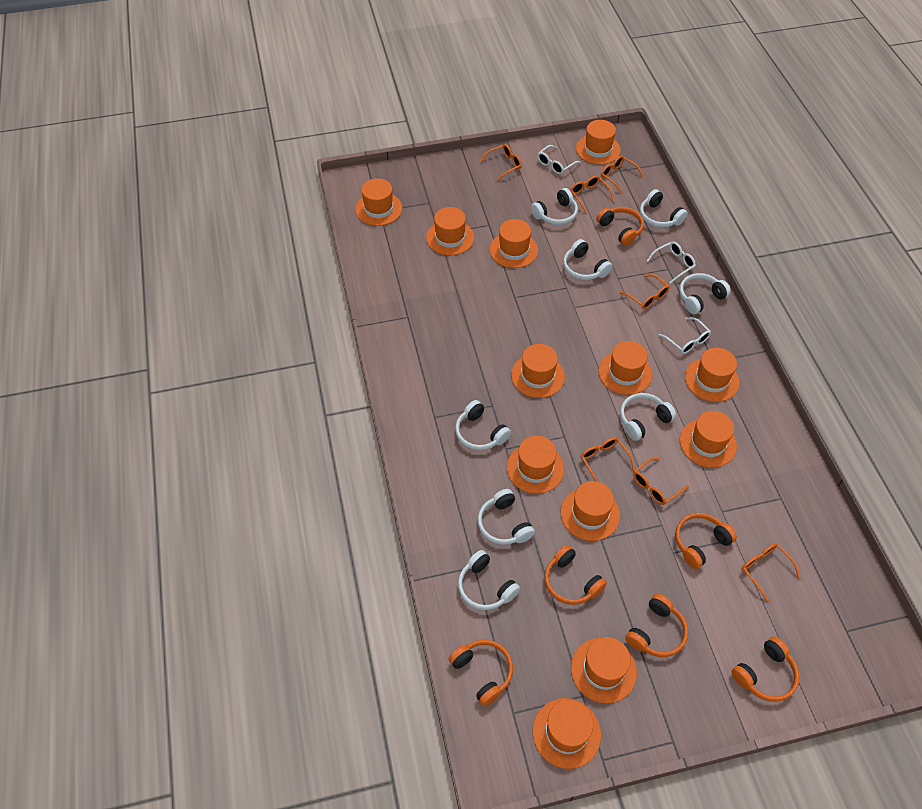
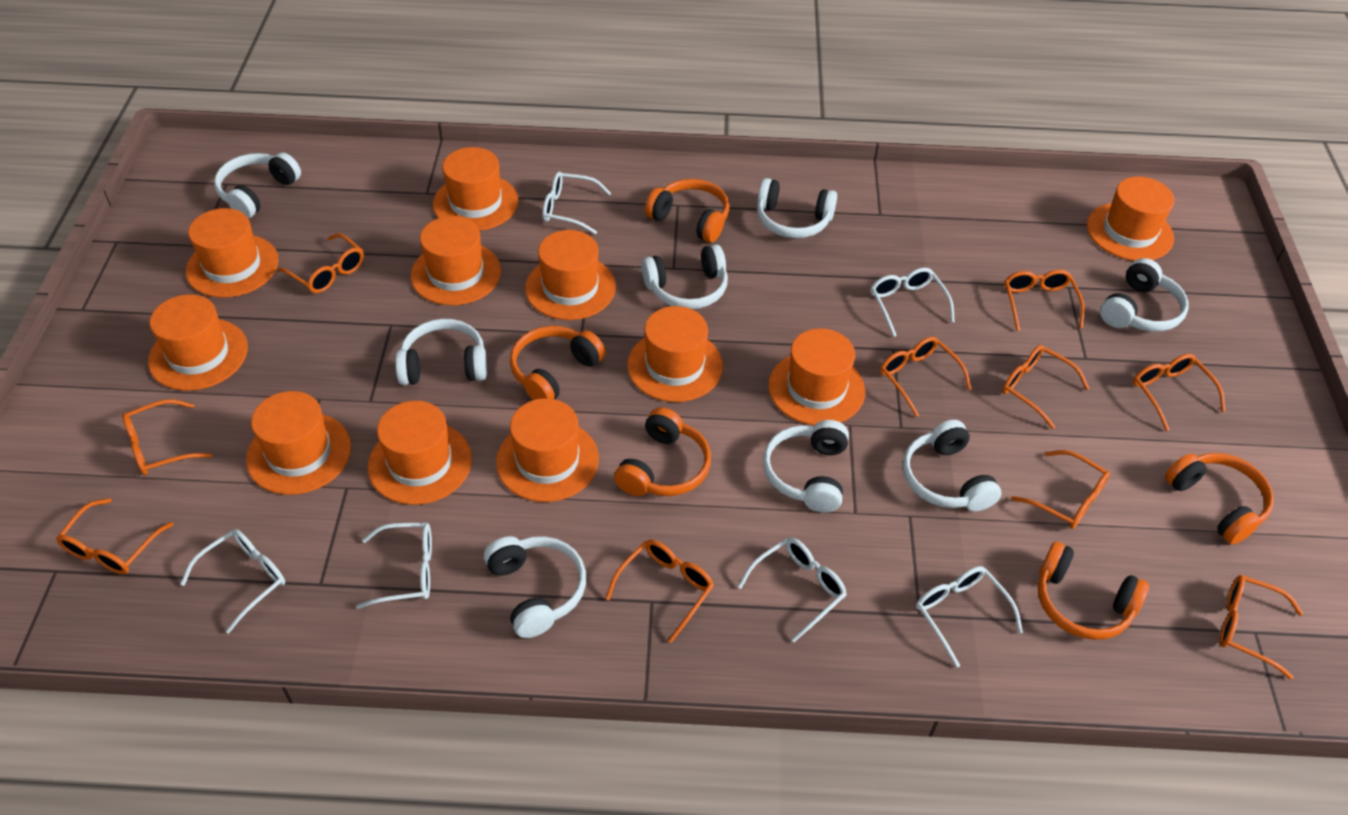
orange glasses: [480,144,522,181] [570,176,614,213] [581,437,635,482] [601,156,644,193] [619,274,669,309] [633,458,689,505] [741,543,800,602] = 7 -> [56,498,174,574] [122,399,212,475] [277,233,364,293] [605,540,714,643] [880,337,972,417] [1002,345,1090,429] [1004,270,1085,331] [1011,450,1110,529] [1133,354,1226,431] [1220,575,1303,680] = 10
orange hat: [355,178,402,226] [426,207,474,255] [490,219,538,268] [507,436,564,494] [511,344,565,398] [533,698,601,769] [561,481,620,541] [571,637,637,703] [576,120,621,165] [598,341,653,395] [680,411,737,468] [685,348,740,402] = 12 -> [148,294,248,391] [186,208,279,298] [246,391,351,495] [368,401,472,505] [410,216,501,305] [433,147,518,231] [496,398,599,502] [525,230,616,320] [627,306,723,402] [768,328,865,425] [1087,177,1174,261] = 11
orange headphones: [449,640,513,706] [544,545,607,605] [596,207,644,246] [625,594,688,657] [675,513,737,569] [732,636,799,702] = 6 -> [510,326,606,400] [614,407,711,496] [645,179,730,243] [1038,542,1149,640] [1165,453,1274,545] = 5
white glasses: [537,145,581,174] [647,241,696,284] [659,317,711,354] = 3 -> [180,529,285,634] [356,523,432,609] [542,172,611,234] [737,538,847,642] [871,268,955,337] [916,566,1023,668] = 6

